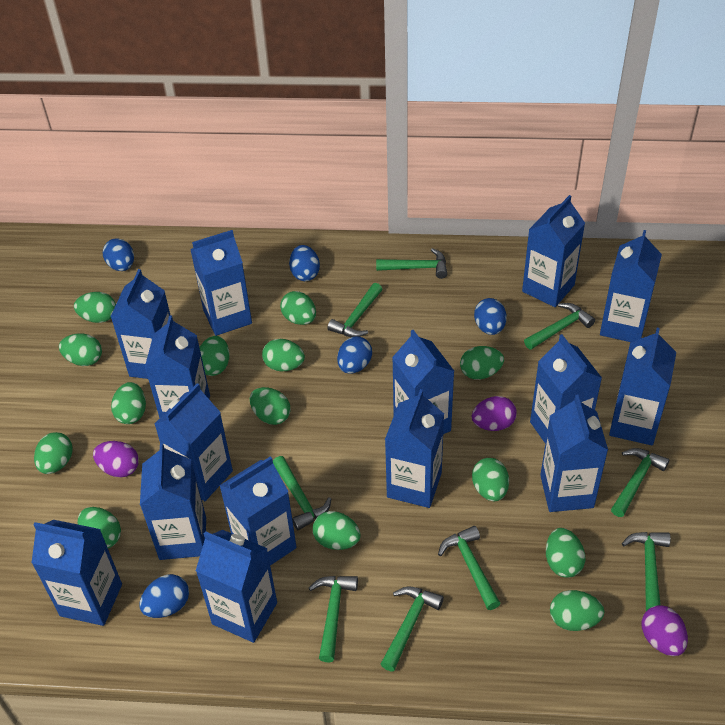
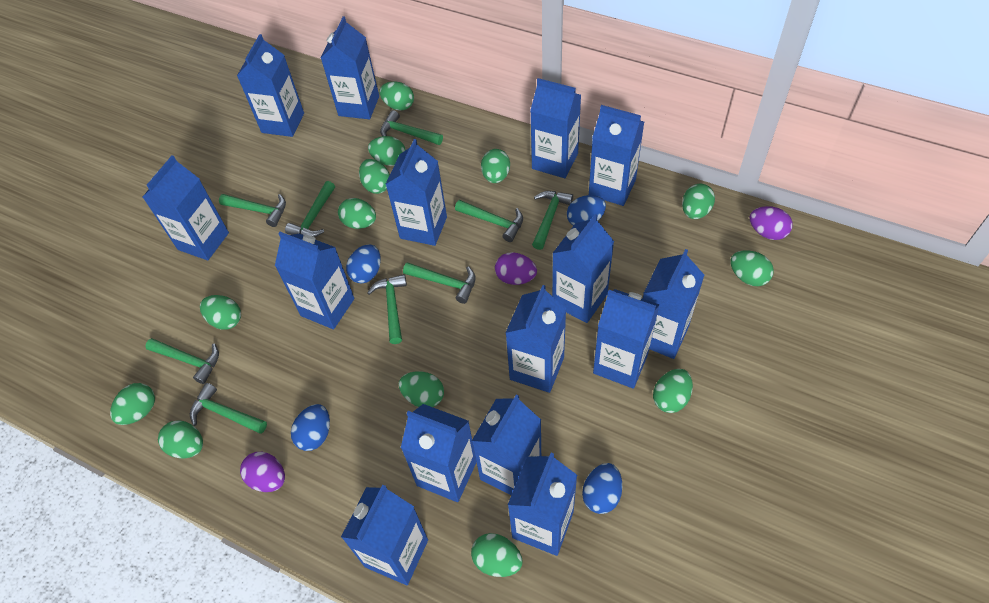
blue egg: [103,238,134,271] [140,574,189,618] [289,245,320,281] [337,336,372,374] [474,298,507,335] = 5 -> [291,404,330,451] [346,244,381,284] [567,195,606,226] [582,463,622,514] = 4
green egg: [34,432,73,474] [59,334,102,366] [74,292,116,323] [78,507,121,548] [111,382,146,424] [199,336,229,376] [250,387,291,425] [262,339,305,372] [280,291,316,325] [313,511,361,550] [460,346,504,380] [472,458,509,501] [546,528,585,578] [550,590,604,631] = 14 -> [110,383,155,425] [158,420,203,458] [200,295,241,330] [338,198,376,229] [359,159,390,194] [368,136,405,166] [379,82,414,111] [399,371,444,407] [471,533,523,577] [481,149,510,183] [653,369,693,413] [682,184,715,219] [730,250,774,286] = 13

